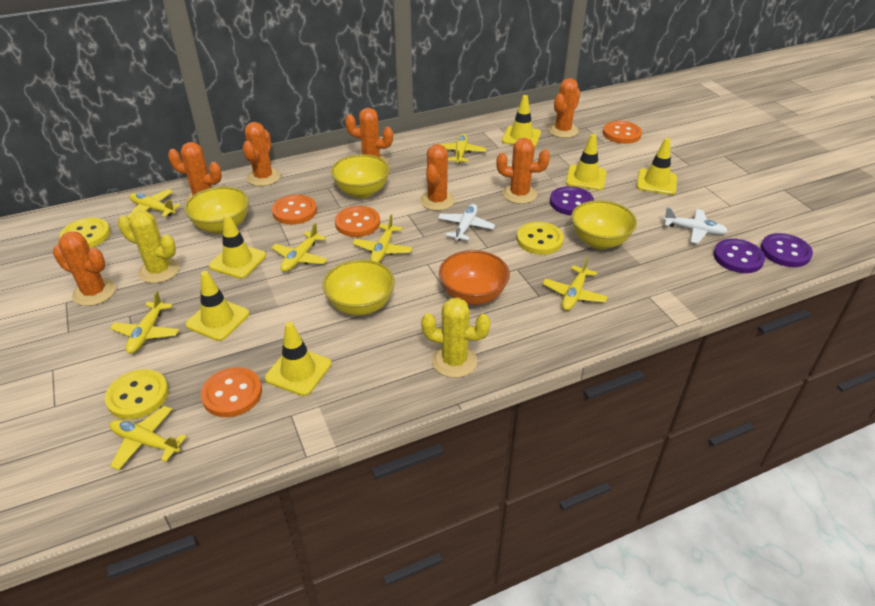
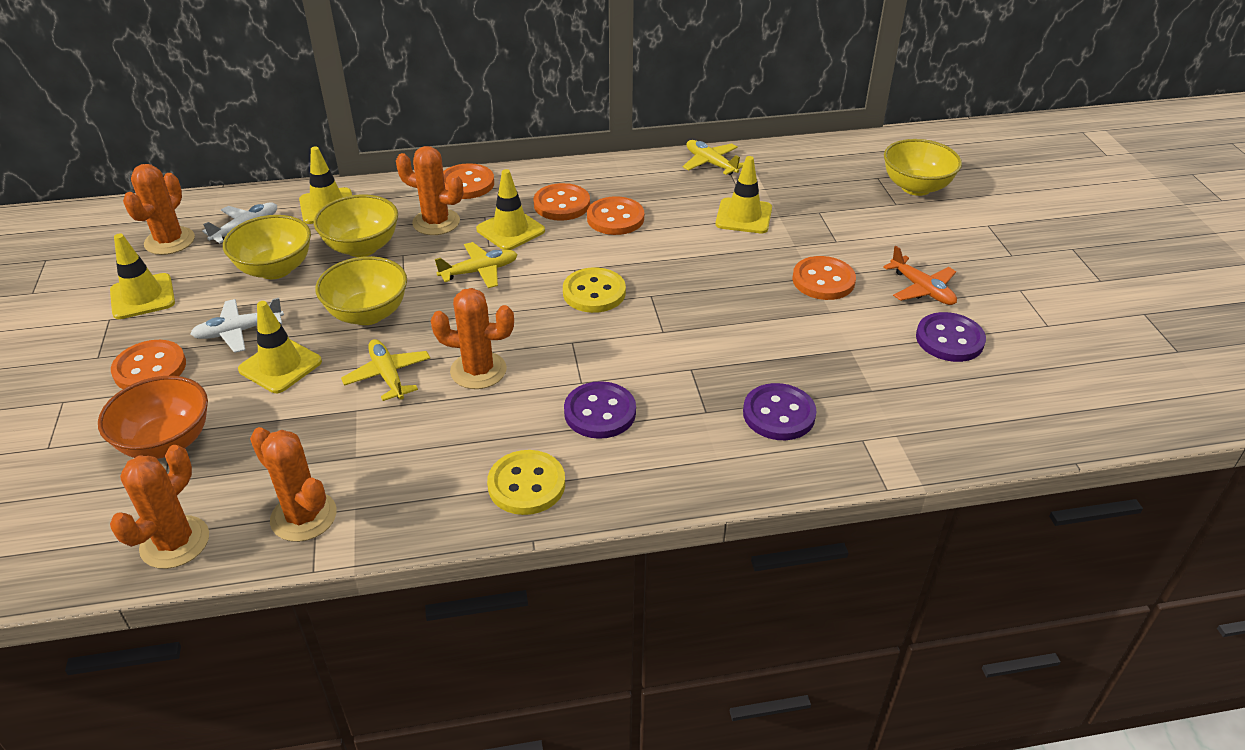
orange button: [201,367,262,417] [272,195,317,225] [335,206,380,237] [603,121,642,144] = 4 -> [111,340,186,389] [443,163,494,199] [533,183,590,221] [587,196,644,235] [792,256,856,300] = 5
orange cactus: [53,232,116,306] [168,142,222,202] [243,122,281,186] [345,108,393,163] [420,144,455,211] [496,138,550,204] [548,78,580,138] = 7 -> [110,445,209,569] [123,164,195,255] [250,427,337,542] [396,146,463,235] [431,288,514,389] = 5
orange plane: none = 0 -> [883,246,957,305] = 1
yellow button: [60,218,111,248] [105,369,169,420] [517,222,564,255] = 3 -> [487,450,565,515] [563,267,626,313] = 2
yellow cactus: [118,211,180,283] [421,298,491,378] = 2 -> none = 0
yellow plane: [110,291,179,354] [110,406,187,470] [127,189,181,219] [271,223,328,272] [352,214,412,263] [440,134,486,164] [543,257,608,311] = 7 -> [341,339,430,401] [435,242,518,288] [683,140,744,175] = 3
yellow traffic cone: [186,271,250,341] [209,214,266,279] [265,322,331,396] [502,95,541,147] [566,134,607,190] [636,138,677,195] = 6 -> [110,234,175,319] [238,301,322,393] [299,146,352,224] [476,169,545,250] [715,156,772,233] = 5

